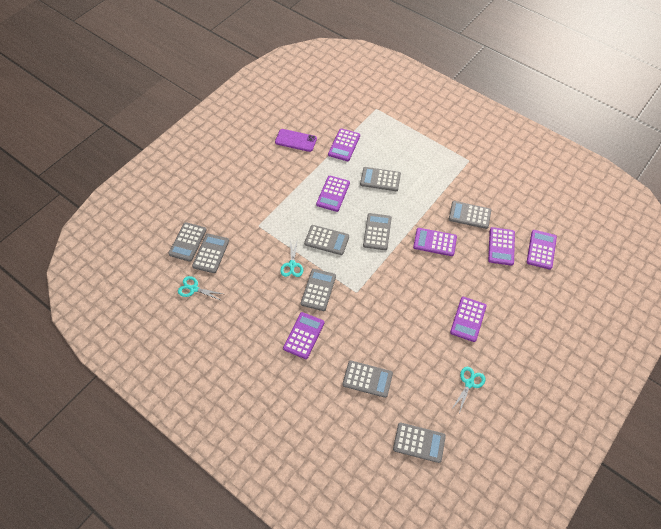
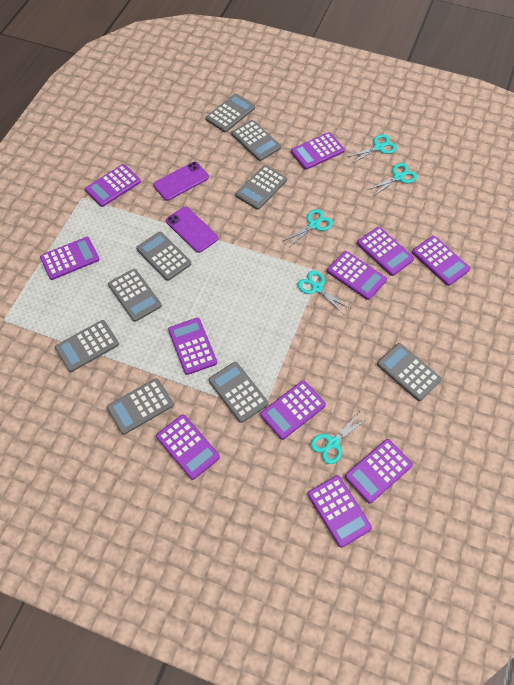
purple calculator: [283,312,324,359] [316,176,350,212] [328,128,360,161] [413,228,457,256] [450,297,487,342] [488,227,515,266] [527,230,557,270] = 7 -> [40,237,99,280] [85,164,141,207] [156,415,220,480] [168,318,217,375] [260,381,326,440] [291,132,345,170] [308,475,372,548] [327,251,387,300] [345,439,413,504] [357,227,414,276] [412,236,470,286] = 11
purple phone: [275,129,317,152] = 1 -> [153,162,209,201] [166,207,218,253] = 2
turquoise scissors: [178,276,223,301] [280,239,303,277] [451,367,485,413] = 3 -> [282,209,333,247] [297,271,350,315] [311,411,368,464] [348,134,397,164] [367,163,417,195] = 5

